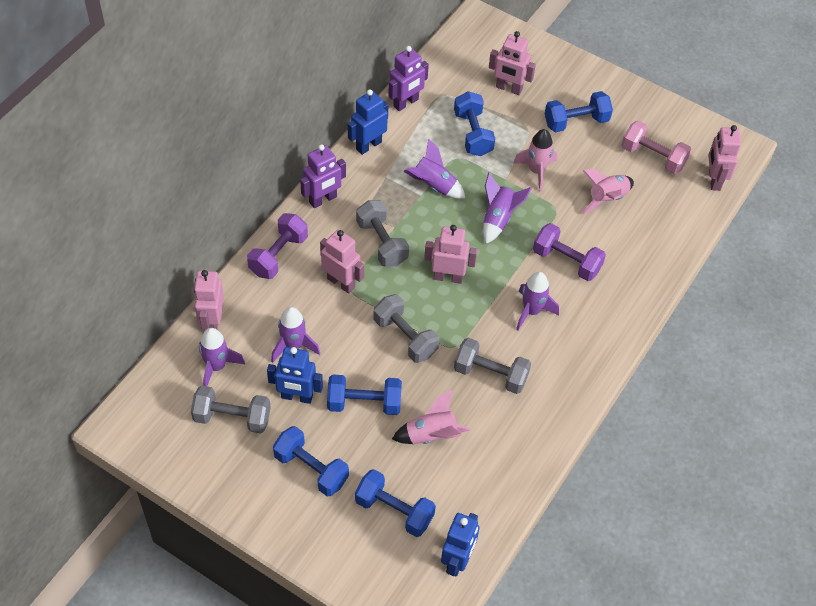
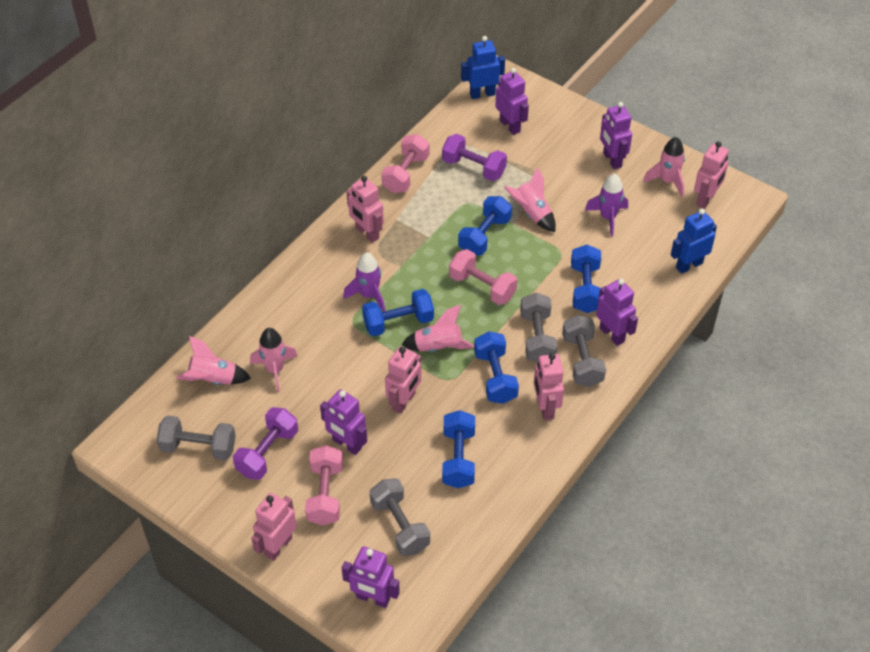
blue robot: [267,347,323,404] [348,89,388,155] [441,513,480,576] = 3 -> [461,36,505,99] [671,208,717,274] = 2
pink dumbbell: [622,121,691,174] = 1 -> [305,445,343,525] [382,134,429,193] [449,249,517,305] = 3
pink rocket: [392,390,470,444] [513,129,557,191] [582,169,634,214] = 3 -> [176,336,251,385] [250,328,298,392] [402,304,474,352] [504,167,556,232] [643,137,685,197] = 5
purple robot: [300,144,346,208] [388,46,429,111] = 2 -> [320,389,367,455] [342,546,400,608] [495,68,529,135] [596,279,638,346] [600,102,632,169] = 5
purple rocket: [199,328,245,386] [271,307,320,363] [403,138,466,199] [483,172,532,244] [516,272,559,330] = 5 -> [343,252,385,312] [585,174,628,236] = 2

